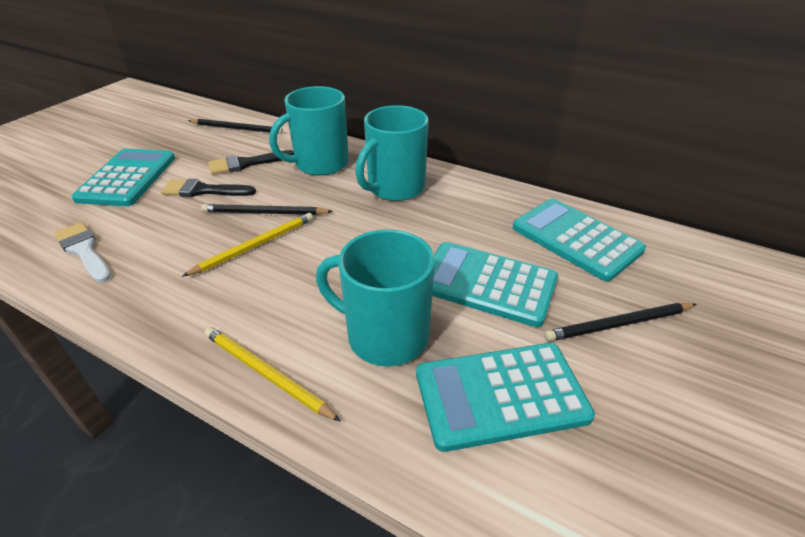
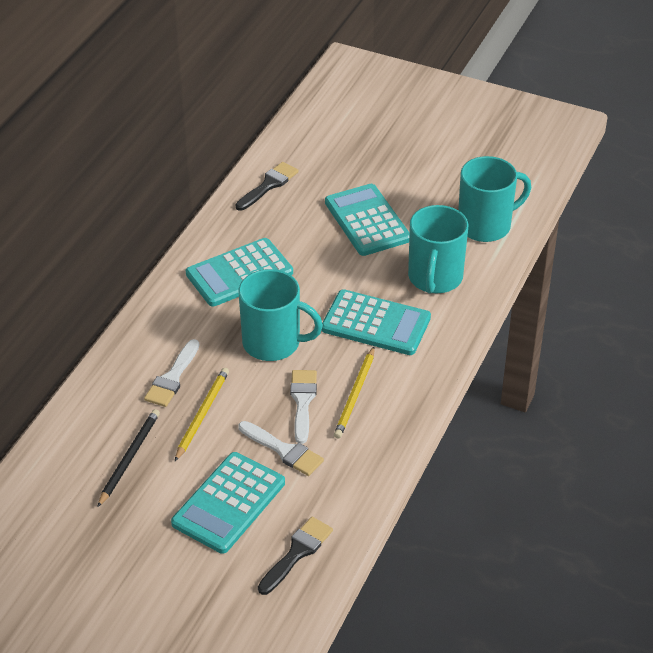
black pencil: [188,119,283,134] [201,204,333,215] [544,303,697,342] = 3 -> [97,409,160,507] = 1
white brush: [54,222,111,283] = 1 -> [144,339,199,407] [238,421,324,476] [290,370,317,444] = 3

